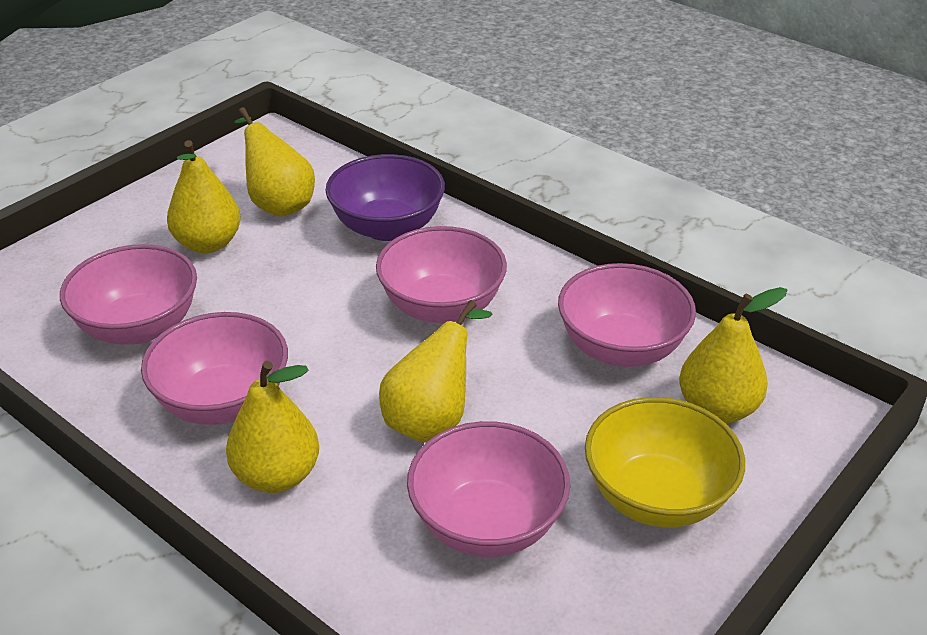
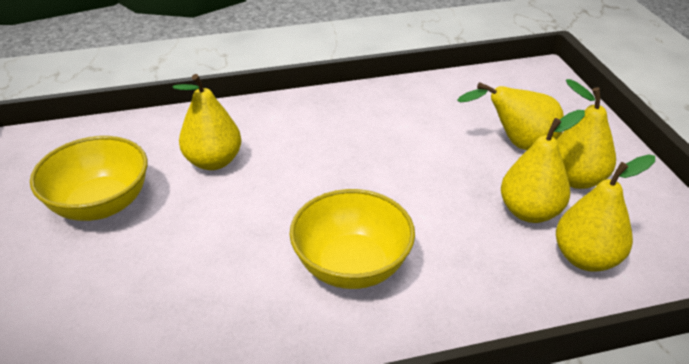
pink bowl: [60,244,197,345] [141,312,288,425] [376,226,507,323] [407,421,570,557] [558,263,696,367] = 5 -> none = 0
purple bowl: [325,154,445,241] = 1 -> none = 0
yellow bowl: [585,397,745,528] = 1 -> [30,136,147,221] [289,189,415,289] = 2

